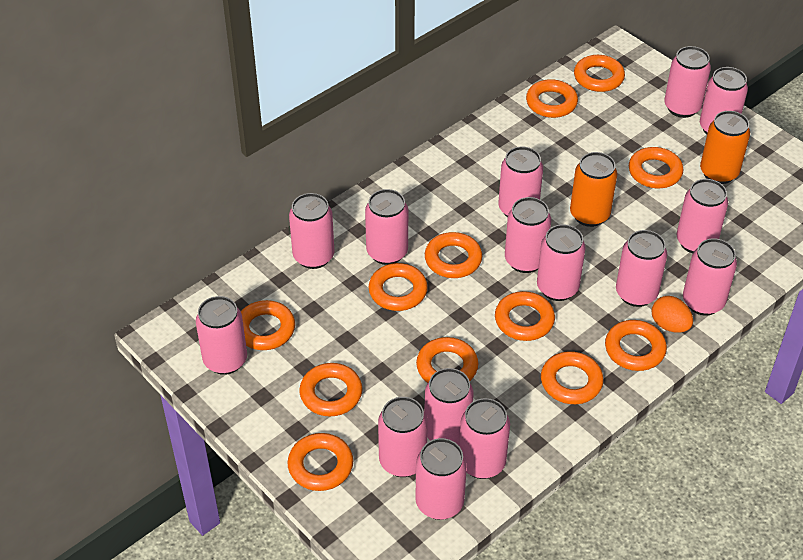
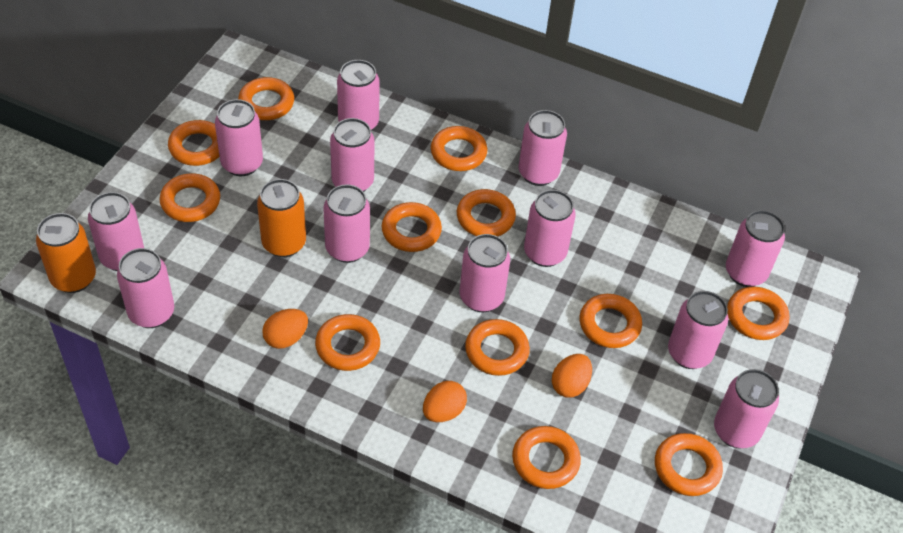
orange egg: [652,296,693,333] = 1 -> [262,309,308,349] [423,381,467,422] [552,354,592,398] = 3
pink can: [196,296,247,375] [289,193,334,269] [365,189,408,265] [378,397,428,477] [416,438,467,520] [424,368,473,445] [459,398,510,479] [499,147,543,218] [505,197,551,273] [537,224,586,301] [616,230,667,307] [664,46,711,118] [676,179,728,253] [683,238,737,316] [700,67,748,134] = 15 -> [88,192,144,271] [117,248,174,328] [215,99,263,176] [323,184,370,263] [330,118,374,192] [337,60,380,131] [460,234,510,312] [518,110,567,186] [524,190,575,267] [668,291,728,369] [714,369,779,448] [726,210,785,287] = 12

